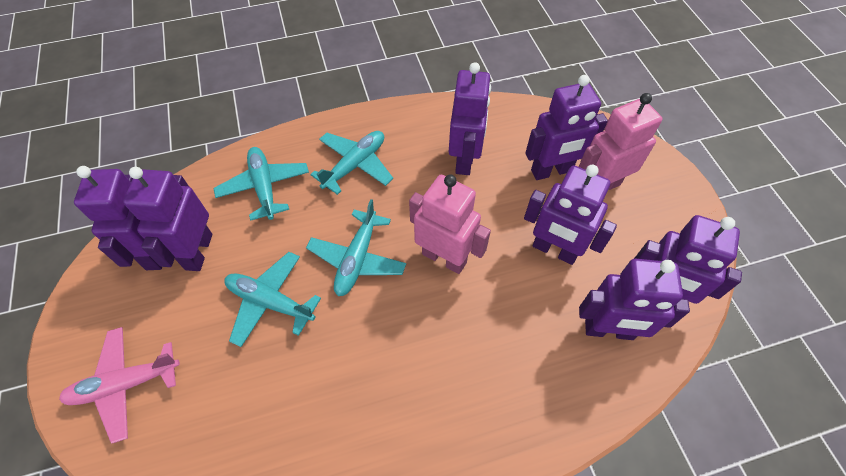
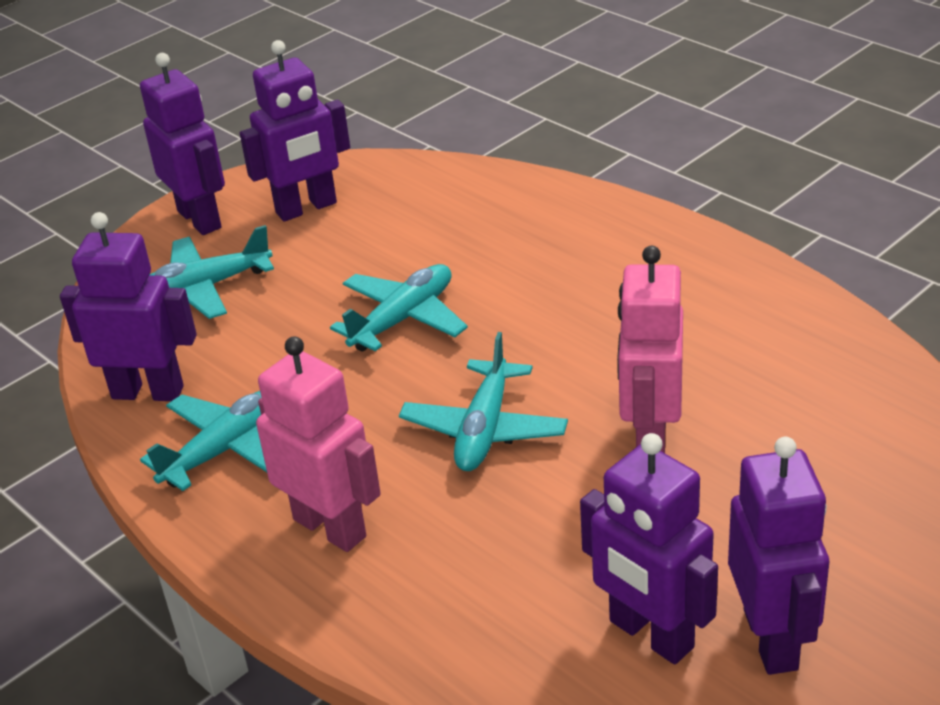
pink plane: [59,327,180,444] = 1 -> none = 0
purple robot: [74,166,162,270] [123,167,212,271] [449,62,491,175] [524,165,617,265] [525,75,608,180] [579,259,690,340] [634,215,742,304] = 7 -> [60,212,197,401] [140,53,225,235] [240,40,350,221] [580,433,718,664] [728,437,829,675] = 5

